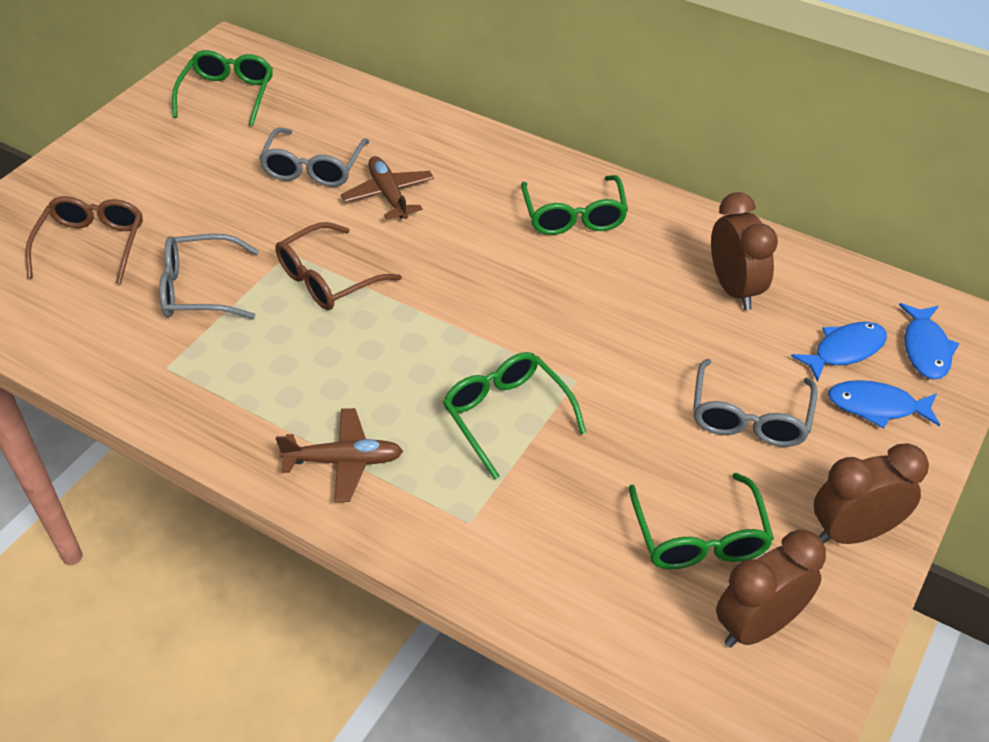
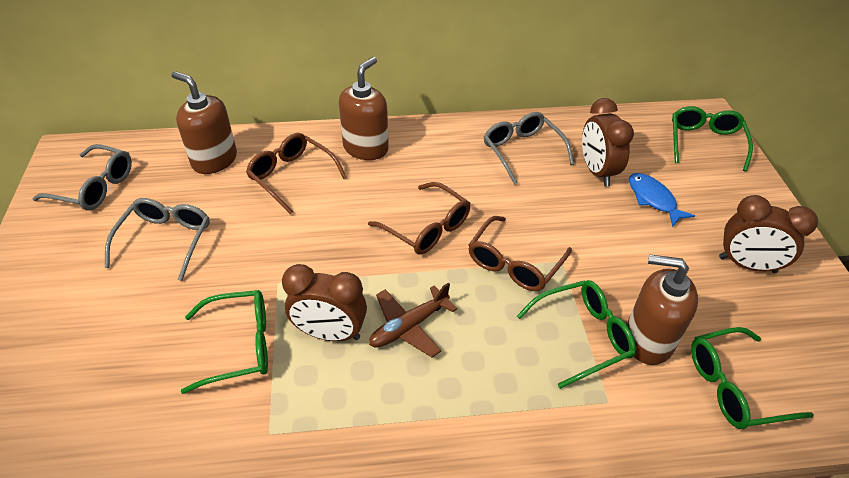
blue fish: [791,322,887,382] [828,380,940,429] [899,303,960,380] = 3 -> [629,173,695,227] = 1
brown glasses: [25,196,143,284] [275,222,402,310] = 2 -> [246,133,347,215] [368,182,470,255] [469,216,572,291] = 3
brown plane: [276,408,403,502] [341,156,434,220] = 2 -> [369,282,457,357] = 1
brown soap dispenser: none = 0 -> [171,71,237,174] [339,57,389,160] [626,254,698,365] = 3

